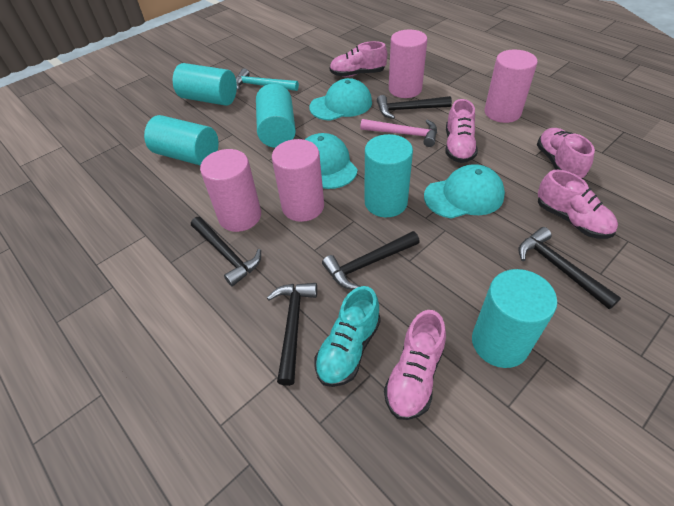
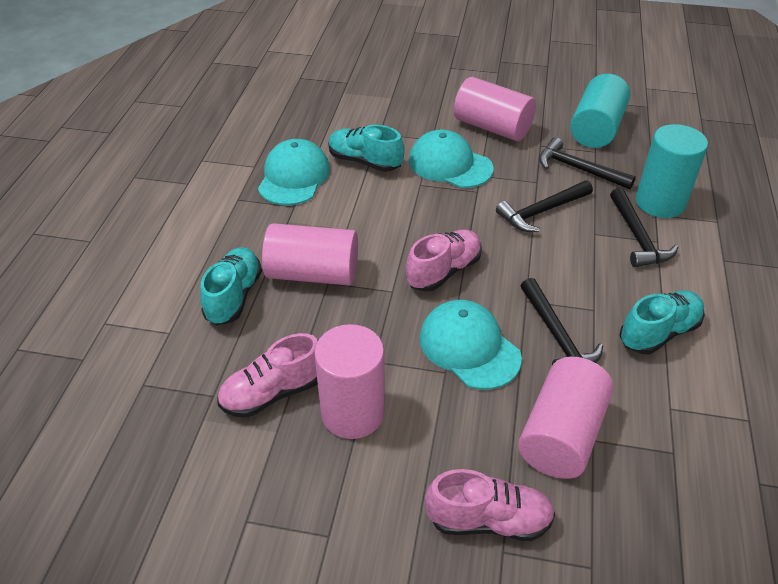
black hammer: [191,217,261,287] [267,283,317,386] [322,231,420,289] [377,95,452,119] [519,227,621,309] = 5 -> [496,180,593,232] [521,278,603,365] [539,137,636,189] [610,188,678,267] = 4
pink hammer: [360,119,437,147] = 1 -> none = 0
pink shoe: [330,41,387,77] [384,310,446,420] [445,99,478,163] [537,128,595,178] [538,170,618,239] = 5 -> [217,333,318,418] [406,229,482,292] [425,469,555,541] = 3
turquoise cylinder: [144,115,218,166] [173,63,237,106] [256,84,296,148] [365,134,413,217] [472,269,557,368] = 5 -> [570,74,630,148] [636,124,708,218] = 2
turquoise hammer: [236,68,299,91] = 1 -> none = 0
turquoise shoe: [314,286,381,387] = 1 -> [200,247,262,326] [328,125,404,172] [619,291,705,354] = 3

